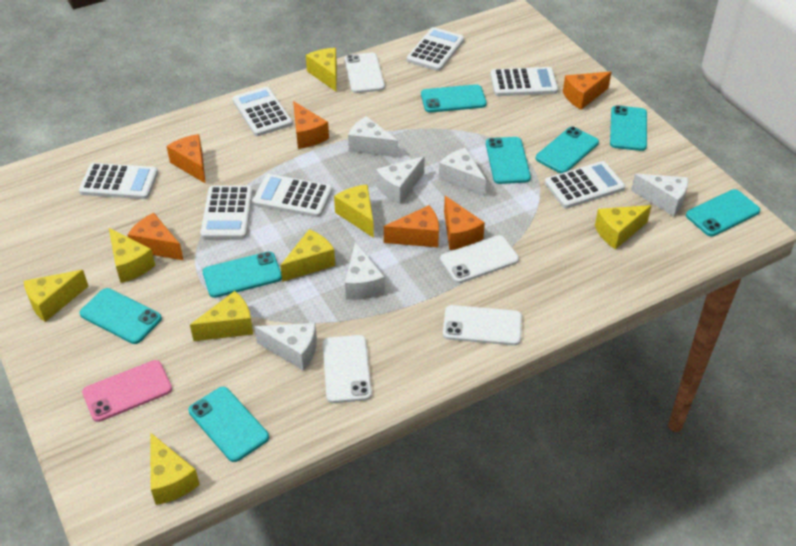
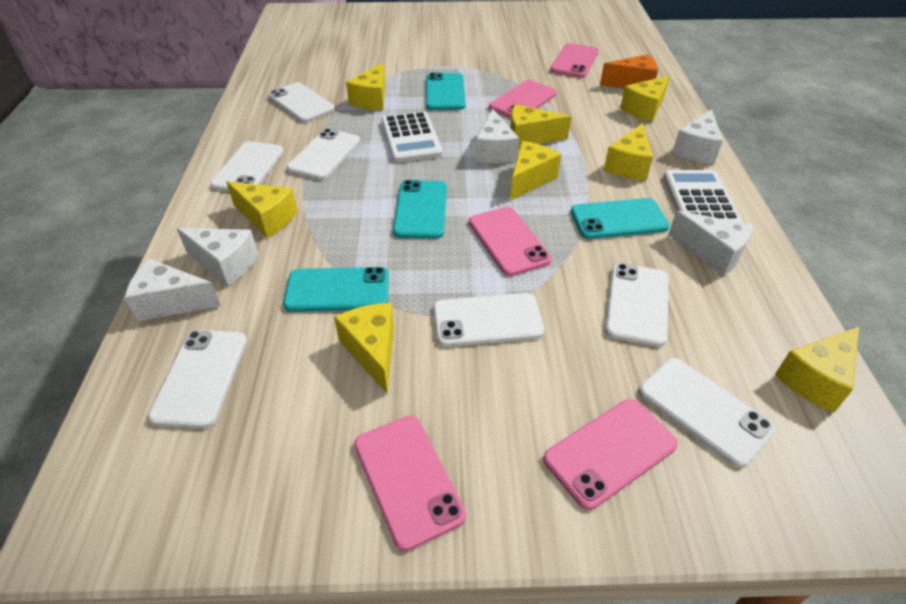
orange cheese: [127,213,183,260] [167,134,206,184] [293,101,329,149] [384,205,439,247] [444,196,485,250] [563,72,611,110] = 6 -> [600,54,658,88] = 1
pink phone: [82,360,172,422] = 1 -> [354,416,466,551] [469,207,552,276] [489,80,557,118] [543,399,678,510] [550,43,599,78] = 5
turquoise phone: [80,288,162,344] [189,387,269,462] [203,252,282,298] [421,84,487,113] [486,137,531,184] [536,127,599,173] [610,105,647,151] [686,189,760,236] = 8 -> [283,267,389,312] [393,180,447,239] [426,73,466,110] [571,198,670,239] = 4
white calculator: [79,163,158,199] [200,186,253,239] [232,87,293,136] [253,174,332,217] [407,27,464,71] [490,67,558,96] [545,161,625,208] = 7 -> [381,111,443,163] [663,170,743,223] = 2
white cheese: [255,323,317,371] [345,242,385,300] [348,116,398,157] [376,156,425,204] [439,148,486,197] [631,174,688,216] = 6 -> [124,259,221,321] [177,228,258,286] [475,109,519,163] [668,211,753,276] [672,109,723,164] = 5
white phone: [323,335,372,403] [344,53,385,93] [440,235,519,283] [443,305,522,346] = 4 -> [148,330,247,429] [210,141,284,192] [268,82,335,123] [287,129,360,180] [433,293,544,347] [605,263,669,347] [639,358,775,468] = 7

